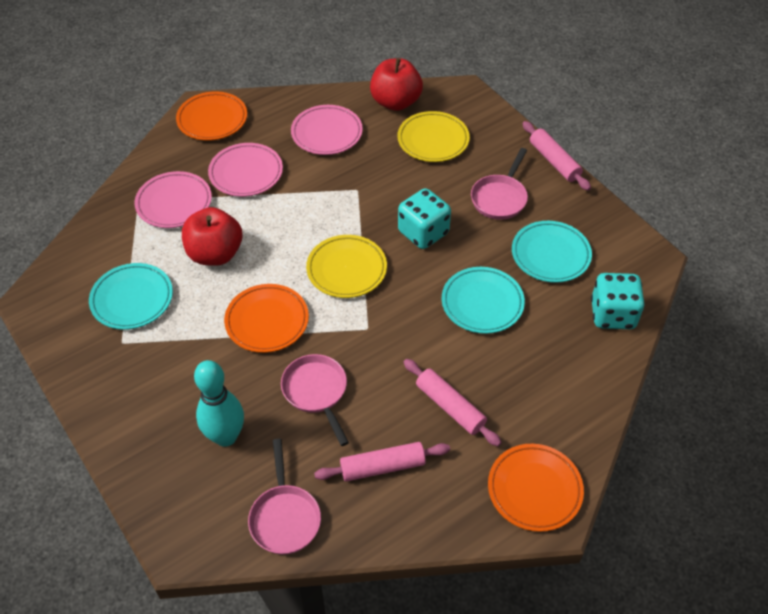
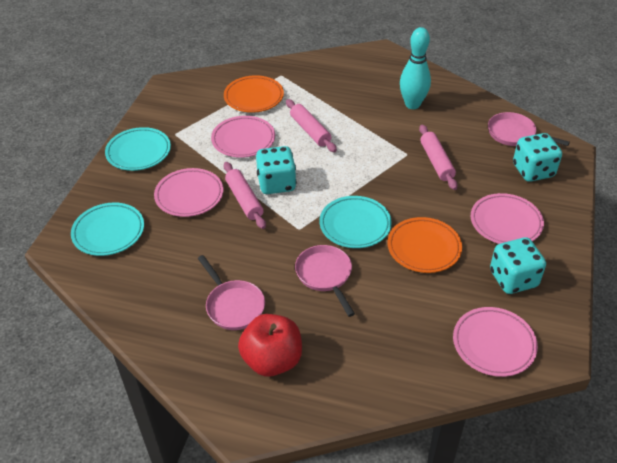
orange plate: [176,91,247,141] [224,284,309,353] [488,444,584,532] = 3 -> [224,75,284,113] [388,217,462,273] = 2
pink plate: [135,171,212,228] [208,143,283,197] [291,105,363,155] = 3 -> [154,168,223,217] [211,116,275,158] [453,307,538,377] [471,193,544,244] = 4
red apple: [182,207,242,266] [370,58,423,111] = 2 -> [238,314,302,377] = 1
turquoise dice: [398,188,451,249] [591,273,644,329] = 2 -> [256,146,297,194] [490,237,546,294] [513,133,562,182] = 3
yellow plate: [306,235,387,298] [397,111,470,162] = 2 -> none = 0

